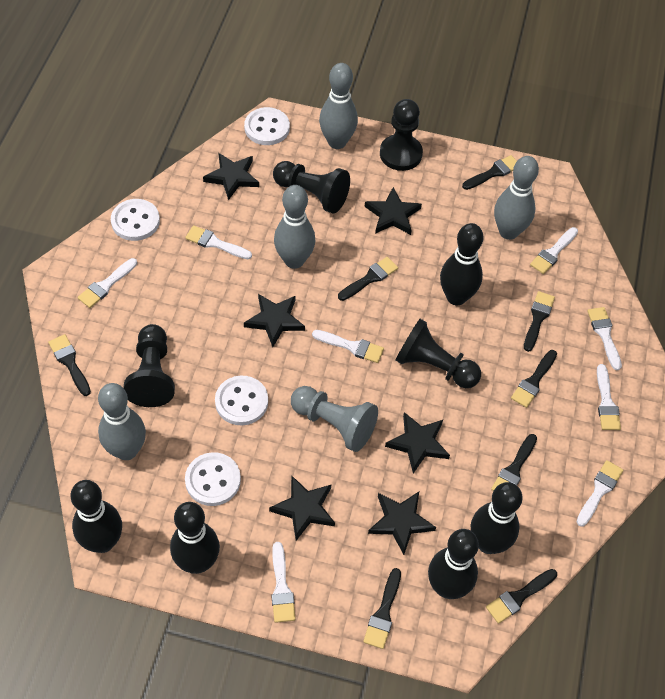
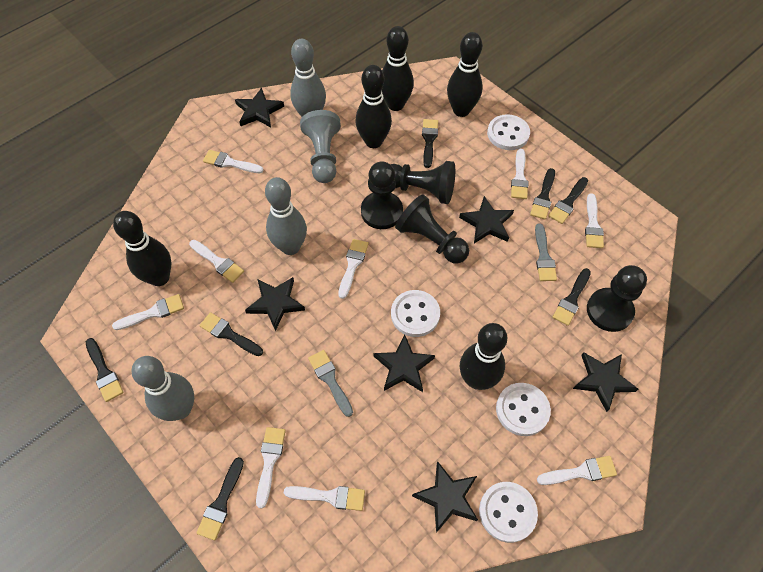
black brush: [48,334,91,396] [338,257,398,301] [363,568,401,649] [462,155,517,190] [486,569,557,624] [491,434,537,491] [511,350,557,408] [524,291,555,352] = 8 -> [86,338,123,402] [196,457,244,540] [200,312,263,356] [422,119,438,168] [530,168,555,219] [549,177,588,224] [552,268,591,326] = 7
grey bowling pin: [98,383,146,460] [274,185,315,269] [319,63,358,149] [494,156,539,240] = 4 -> [132,356,194,421] [265,177,307,255] [290,39,326,117] = 3
grey brush: none = 0 -> [308,350,353,417] [535,223,557,281] = 2
white brush: [78,258,137,308] [185,225,252,259] [271,542,296,623] [312,330,384,363] [530,227,578,274] [577,460,623,527] [587,307,622,370] [597,364,621,430] = 8 -> [112,294,184,330] [189,240,244,283] [203,150,264,173] [256,427,286,509] [284,486,365,511] [338,239,369,299] [511,149,529,199] [537,456,617,485] [585,193,604,248] = 9

